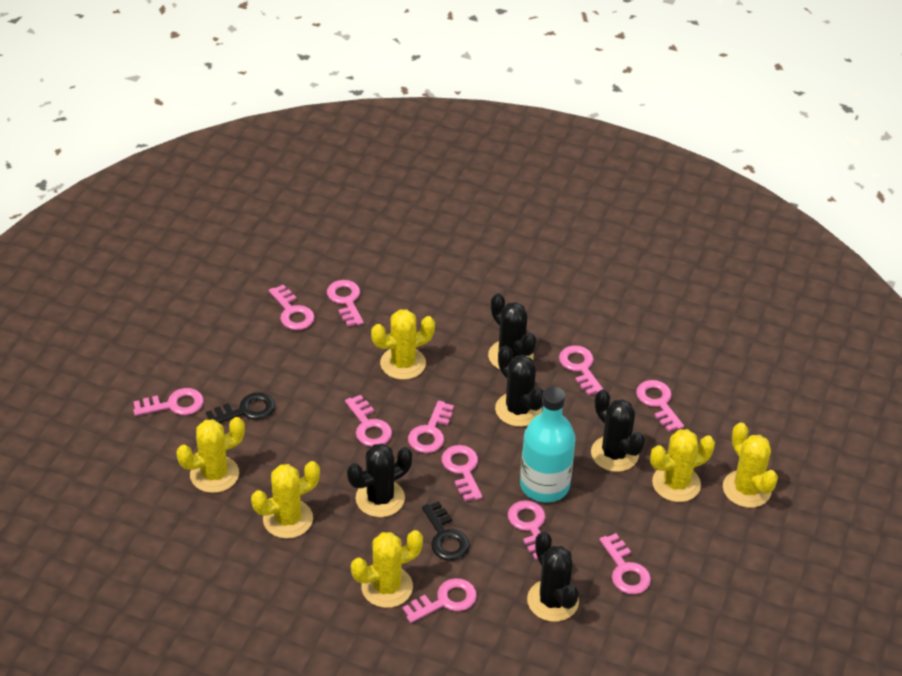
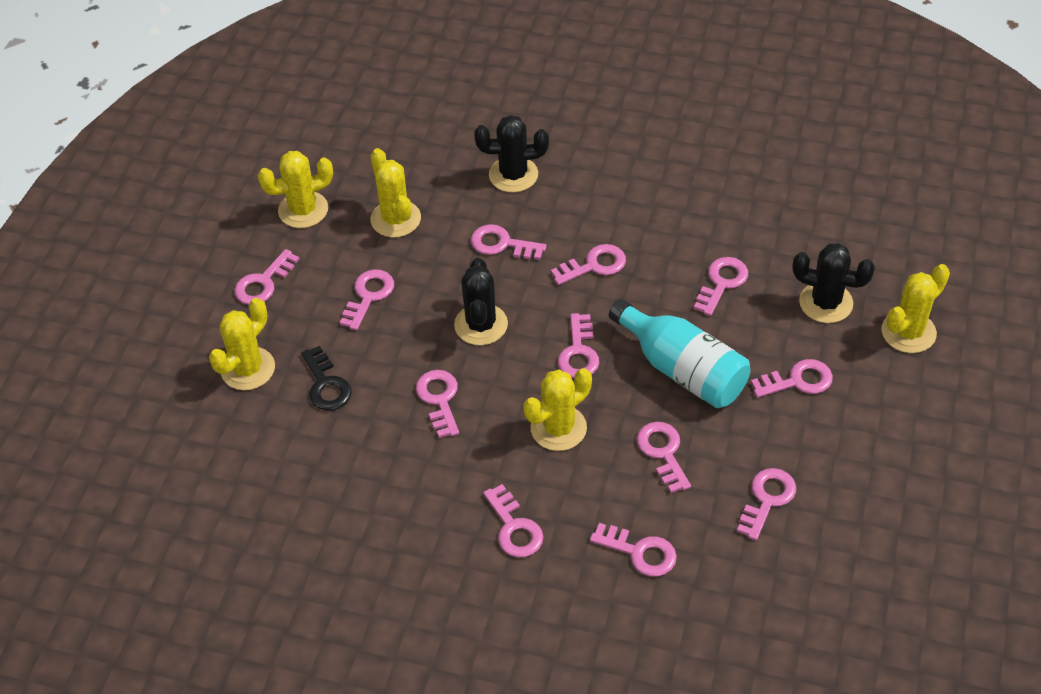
black cactus: [347,443,412,517] [488,293,537,369] [495,346,544,427] [527,531,579,622] [591,389,645,472] = 5 -> [454,258,508,345] [474,115,549,192] [792,243,875,323] = 3
black key: [206,392,276,423] [422,501,470,561] = 2 -> [301,346,352,411] = 1
pink key: [133,388,204,416] [269,285,315,330] [327,280,364,327] [345,395,392,447] [402,578,477,623] [408,400,454,453] [442,445,482,501] [508,500,546,560] [559,345,603,396] [599,534,651,594] [636,380,684,432] = 11 -> [235,249,300,305] [340,269,394,330] [416,370,459,438] [471,224,546,260] [483,484,544,557] [551,244,626,285] [558,313,599,378] [590,523,677,577] [637,422,691,493] [694,257,748,316] [737,468,796,540] [751,359,833,398] = 12
yellow cactus: [176,417,245,493] [251,461,320,539] [351,530,423,608] [371,309,435,380] [650,429,715,502] [723,422,778,508] = 6 -> [209,298,275,390] [258,151,333,228] [371,148,421,238] [523,368,592,451] [881,264,950,353] = 5

